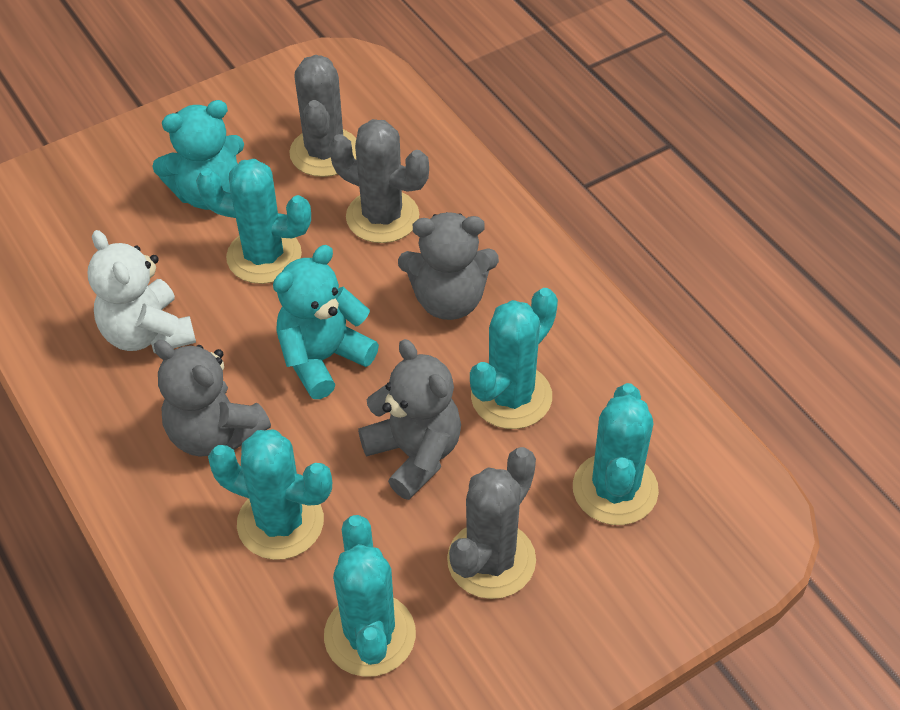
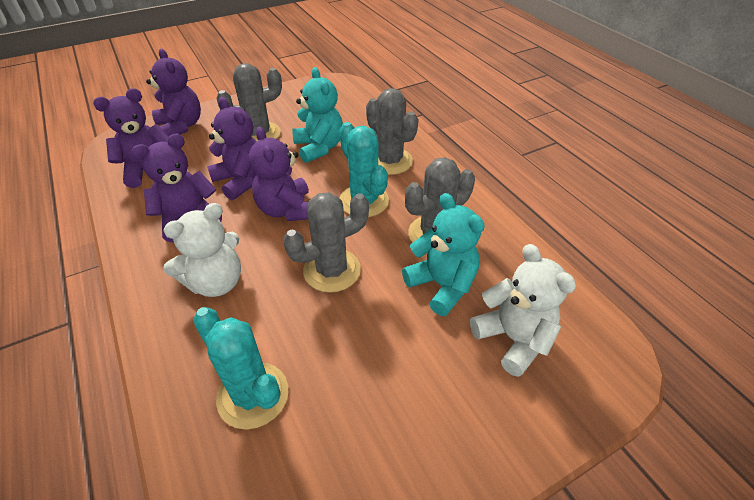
grey cactus: [289,55,356,177] [329,119,429,243] [447,447,536,599] = 3 -> [216,63,282,141] [283,192,369,293] [366,88,419,175] [405,157,475,243] = 4
grey teddy bear: [154,340,271,457] [358,339,461,500] [398,212,499,320] = 3 -> none = 0
purple teddy bear: none = 0 -> [93,88,168,188] [131,134,222,242] [146,49,201,137] [207,97,257,200] [249,127,309,221] = 5
turquoise cactus: [196,159,311,284] [208,430,332,560] [324,515,416,677] [470,288,558,429] [573,383,659,525] = 5 -> [193,307,288,429] [339,122,389,217] = 2
white teddy bear: [88,230,196,353] = 1 -> [163,203,241,297] [470,244,576,377] = 2

